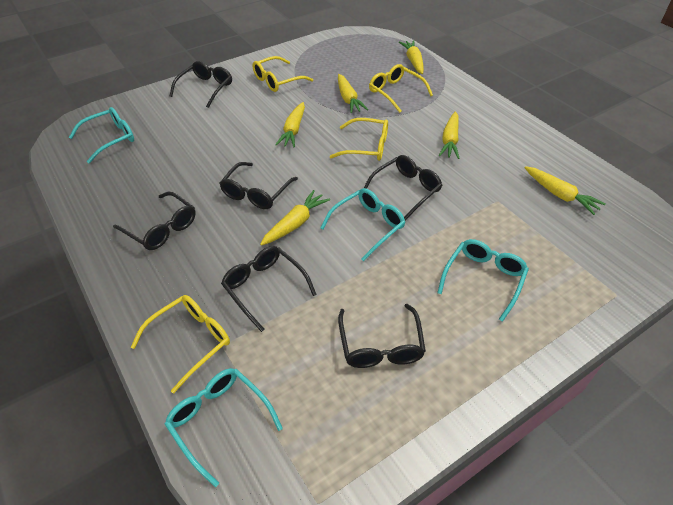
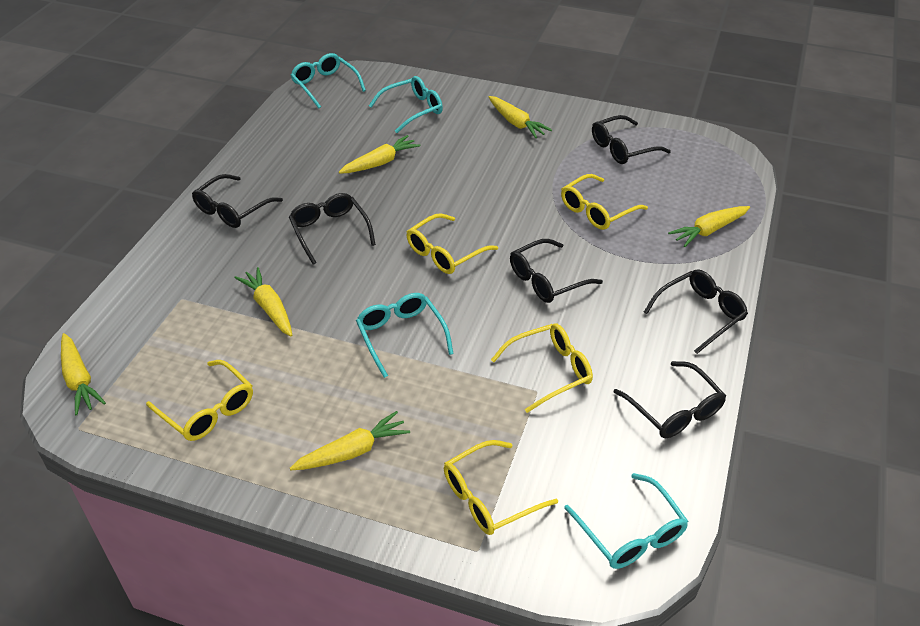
yellow glasses: [131,295,230,393] [252,56,313,92] [330,118,388,161] [369,64,433,113] = 4 -> [146,360,253,441] [407,213,498,274] [444,440,558,535] [491,323,593,413] [561,174,648,230] = 5

